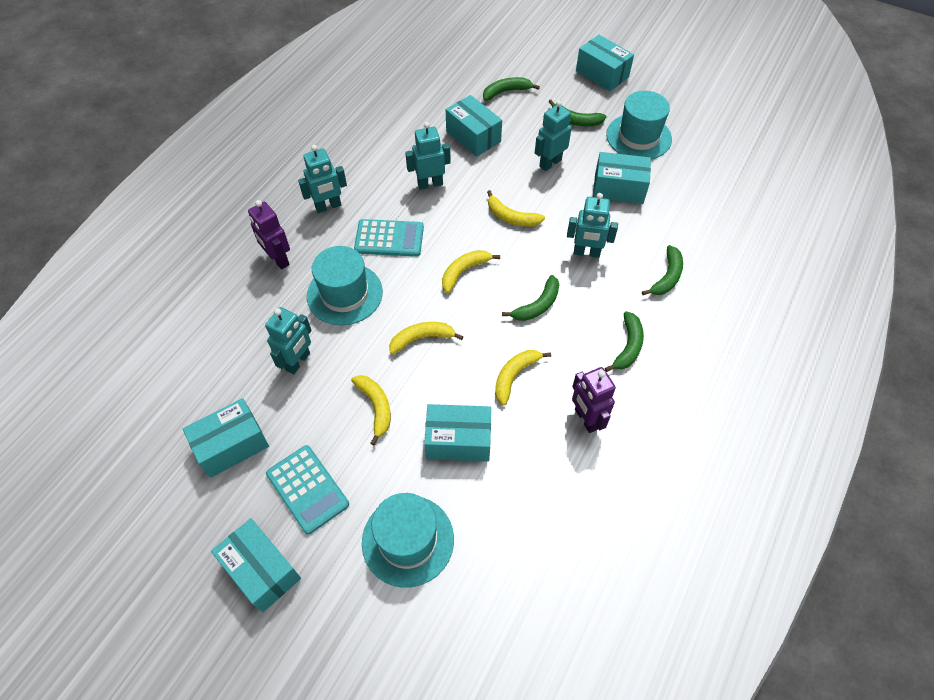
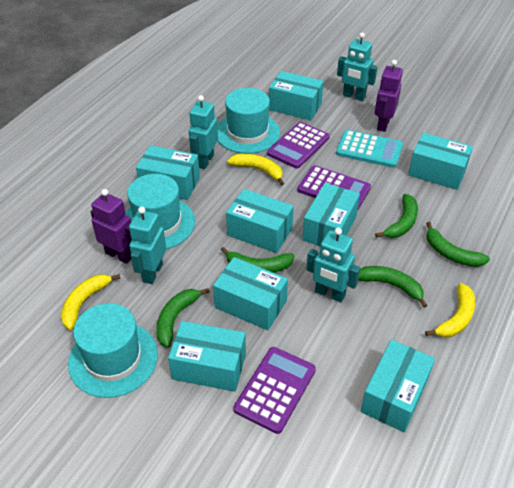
purple calculator: none = 0 -> [233,347,316,434] [267,122,330,169] [297,166,371,211] = 3
turquoise box: [183,398,269,478] [211,518,301,612] [424,404,491,462] [446,95,502,157] [576,35,634,91] [593,152,651,204] = 6 -> [136,145,200,200] [168,321,246,392] [213,257,288,330] [226,189,294,253] [269,71,323,120] [302,183,360,247] [360,340,435,432] [408,133,473,190] = 8
turquoise calculator: [266,445,349,535] [354,219,424,257] = 2 -> [336,130,403,168] = 1
turquoise robot: [265,307,312,374] [298,145,347,213] [405,122,451,190] [535,100,572,171] [567,193,618,258] = 5 -> [129,207,166,284] [189,95,218,169] [306,228,360,302] [337,33,378,101] = 4
yellow banana: [351,375,391,445] [389,322,464,355] [442,250,500,293] [487,190,545,227] [495,350,551,405] = 5 -> [61,274,121,330] [227,154,284,186] [425,283,475,337] = 3

